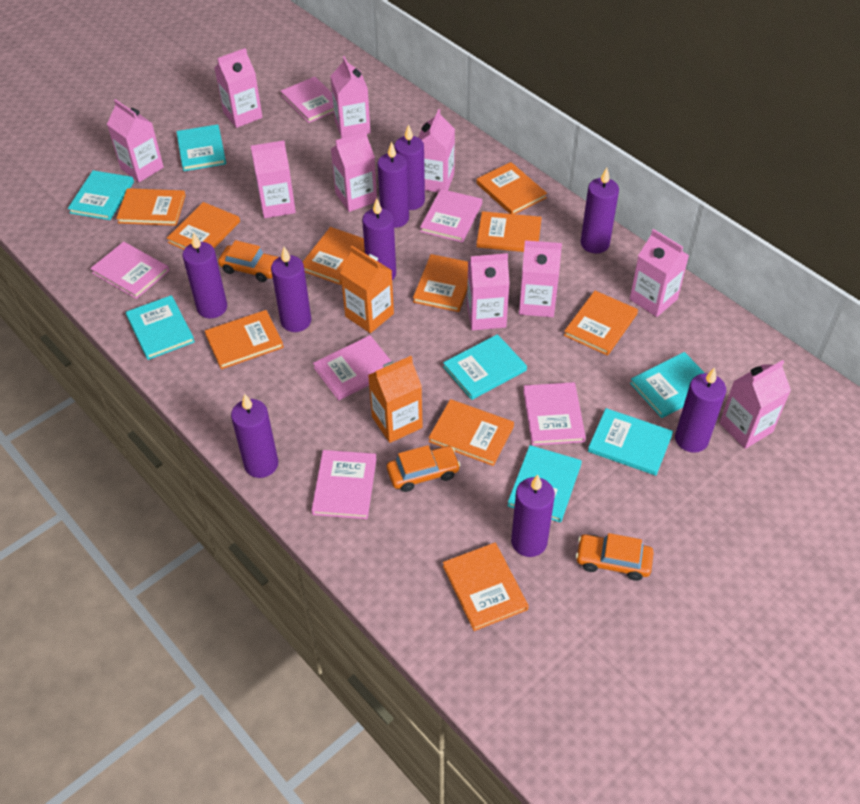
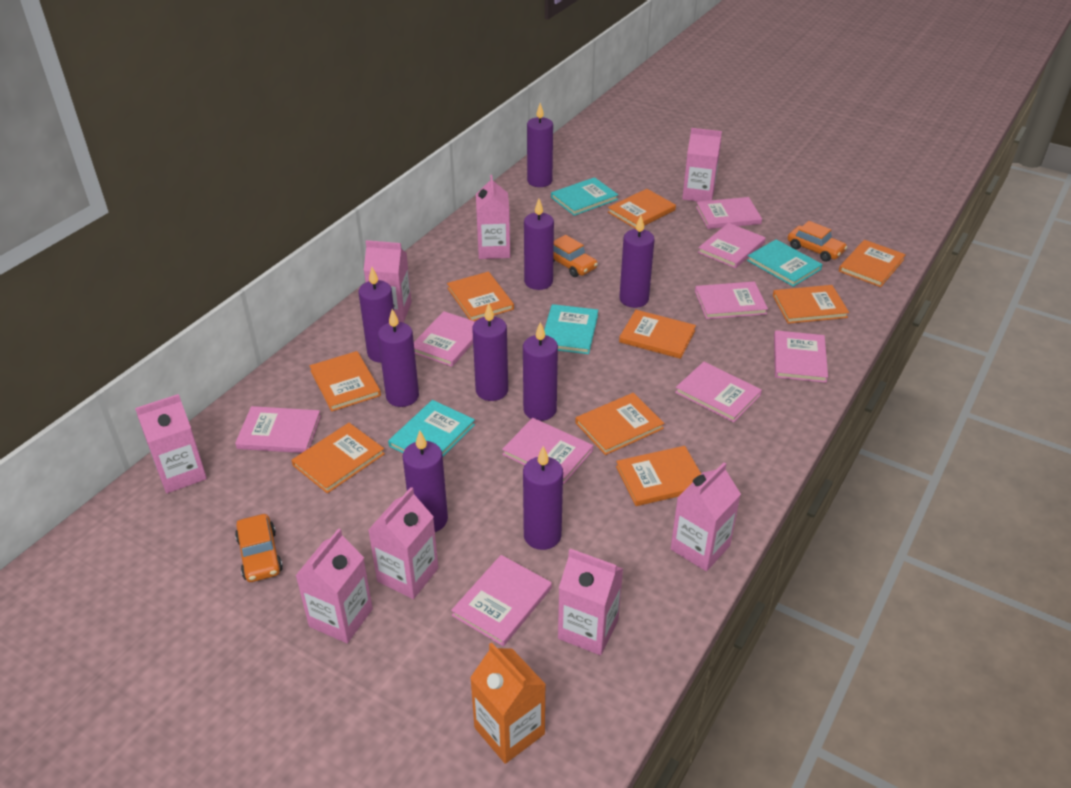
orange book: [116,188,186,226] [167,202,240,250] [205,310,284,369] [303,227,365,285] [413,254,468,312] [429,399,514,466] [443,543,529,631] [476,162,547,214] [477,211,542,252] [564,291,638,356] = 10 -> [292,423,385,493] [310,351,381,411] [447,272,514,321] [576,393,664,455] [608,189,676,229] [616,446,701,506] [619,310,696,359] [773,285,849,324] [839,240,906,287] = 9
orange carton: [341,246,394,333] [368,356,423,443] = 2 -> [470,642,546,764] = 1
pink book: [90,242,169,299] [281,77,334,123] [311,450,377,519] [313,335,391,401] [420,189,482,243] [523,382,586,446] = 6 -> [235,406,321,453] [414,311,475,367] [451,555,552,646] [502,418,593,484] [675,362,762,423] [695,281,768,319] [696,197,762,229] [698,223,766,268] [774,330,828,383] = 9
pink carton: [107,99,164,182] [215,48,263,128] [251,140,296,218] [330,56,371,138] [331,130,377,212] [418,109,455,192] [467,253,510,331] [519,240,562,317] [630,229,689,317] [719,360,791,449] = 10 -> [135,394,207,493] [295,528,373,643] [364,240,412,322] [368,487,438,599] [476,175,510,259] [558,549,623,655] [670,462,741,571] [682,128,722,202] = 8
turquoise book: [68,170,134,220] [126,295,195,360] [176,124,226,171] [443,334,527,400] [507,445,582,523] [588,408,673,476] [630,352,705,418] = 7 -> [388,400,475,457] [544,304,598,354] [551,177,618,216] [747,239,823,287] = 4

